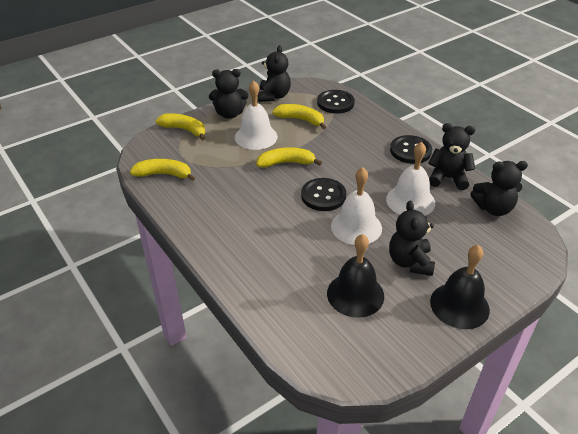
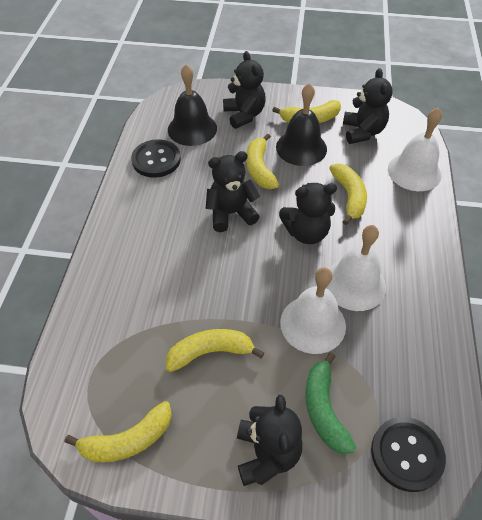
black button: [301,178,346,211] [317,90,355,114] [390,135,432,164] = 3 -> [131,139,181,178] [371,417,446,492] = 2
green banana: none = 0 -> [305,352,357,454] = 1
yellow banana: [130,159,195,181] [155,113,205,140] [257,147,322,168] [272,104,326,129] = 4 -> [65,401,172,463] [166,329,264,372] [246,133,279,189] [272,100,341,123] [329,164,367,225] = 5

